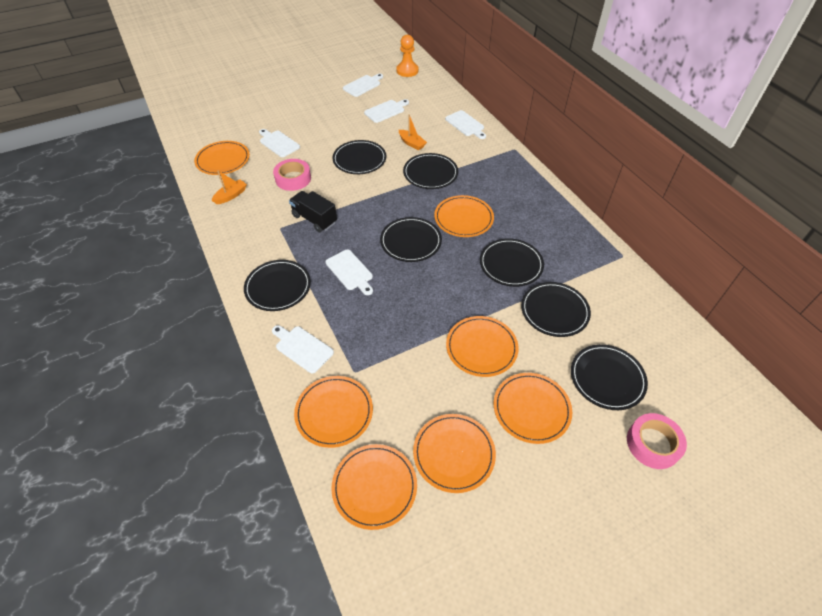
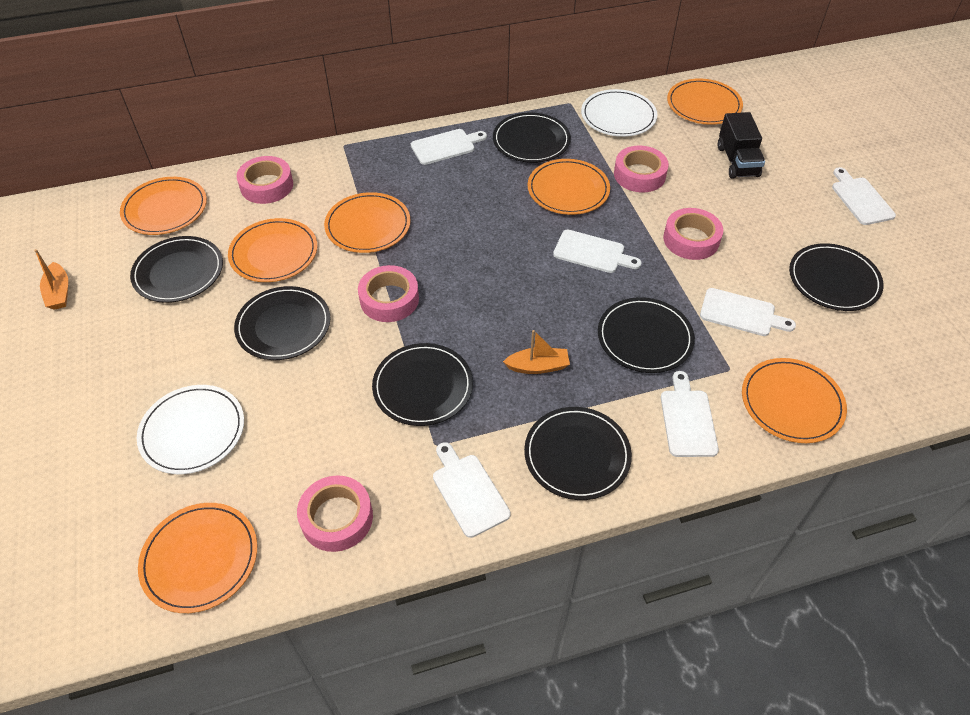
orange pawn: [396,34,419,77] = 1 -> none = 0
pink tape: [273,159,311,191] [627,413,687,469] = 2 -> [237,156,293,204] [297,476,373,552] [358,265,419,322] [614,145,669,193] [663,208,723,260] = 5
white plate: none = 0 -> [137,385,244,474] [581,89,657,137] = 2

